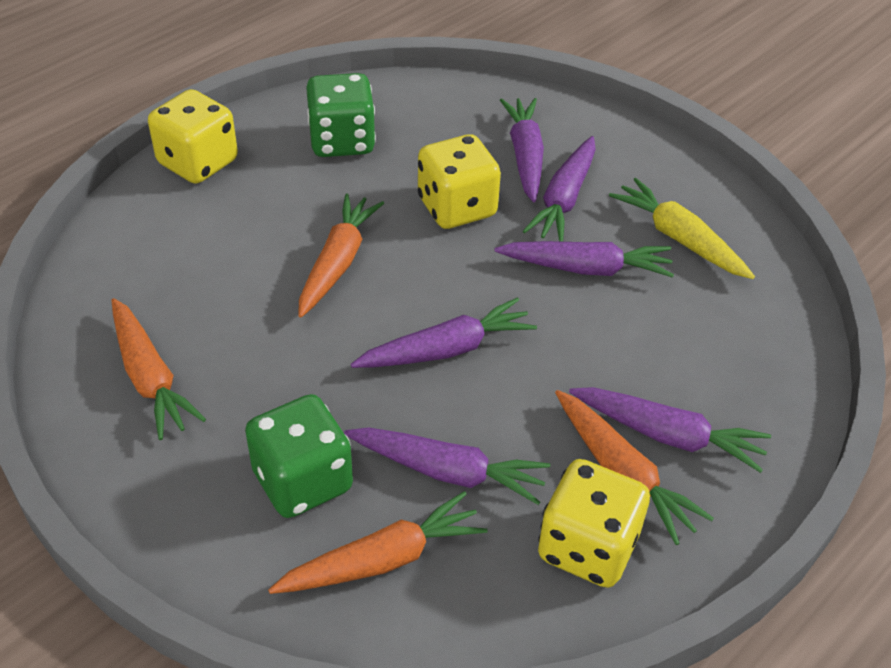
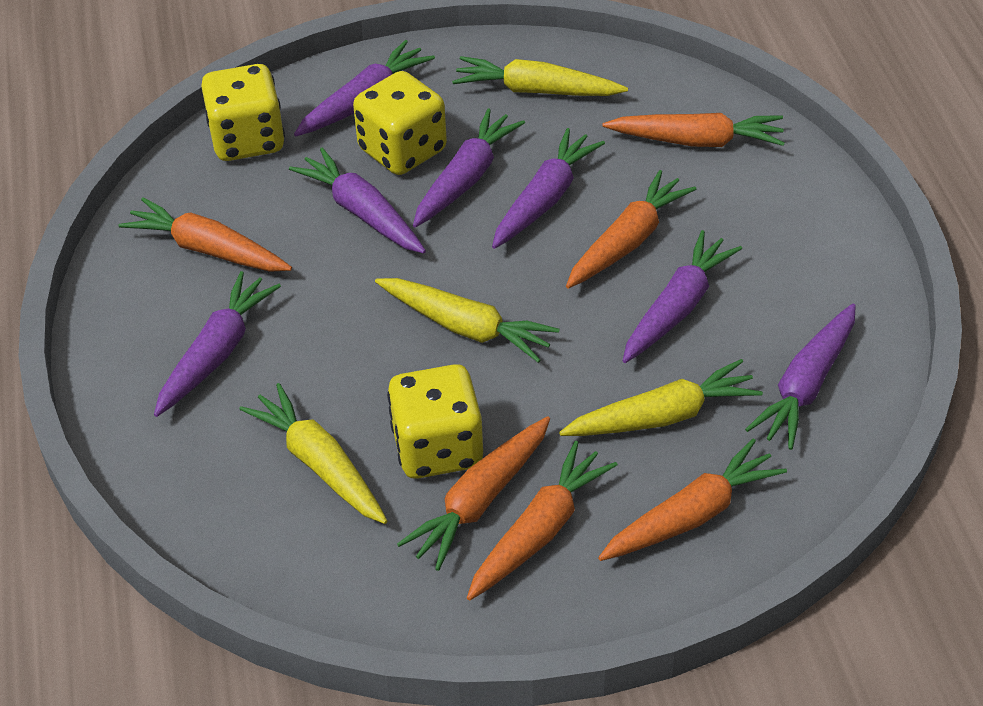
green dice: [245,394,353,518] [306,73,376,157] = 2 -> none = 0
orange carrot: [111,298,206,440] [268,491,488,594] [298,193,384,318] [555,390,714,545] = 4 -> [119,198,292,272] [397,416,550,571] [467,441,618,601] [566,170,696,289] [598,438,787,561] [603,113,785,147] = 6
purple carrot: [344,427,550,505] [351,297,537,368] [495,241,674,278] [500,98,544,202] [523,136,596,242] [569,387,771,473] = 6 -> [154,271,281,417] [289,147,426,253] [294,40,435,136] [413,108,525,227] [492,128,605,249] [623,230,742,363] [745,303,856,450] = 7
yellow carrot: [609,178,755,279] = 1 -> [239,383,387,524] [375,278,560,363] [452,56,628,96] [559,359,763,436] = 4

